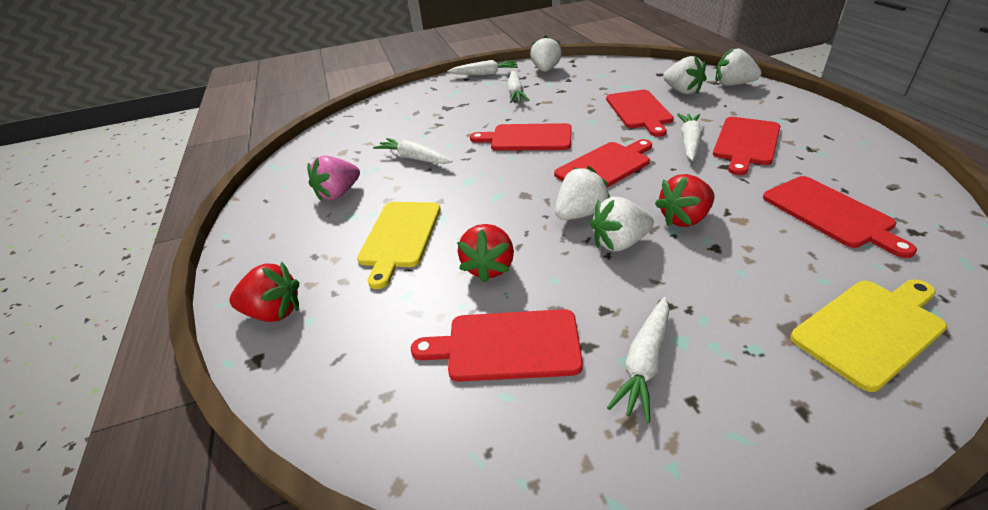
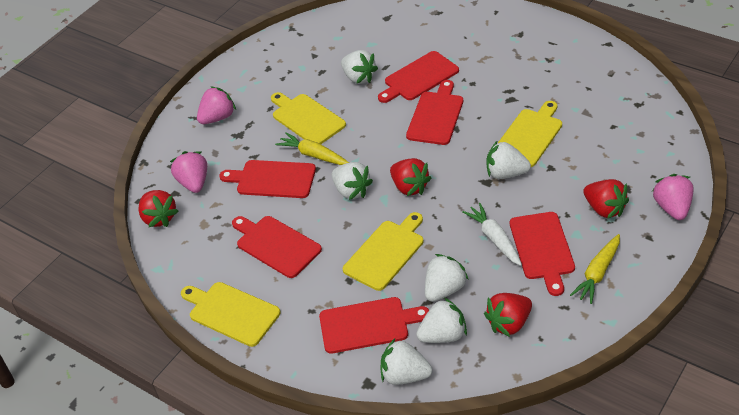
pink strawberry: [307,155,360,201] = 1 -> [170,151,207,193] [197,86,236,124] [652,174,694,220] = 3
red strawberry: [230,262,299,322] [457,224,514,283] [655,174,715,227] = 3 -> [138,190,178,227] [390,158,431,196] [484,293,532,337] [583,179,629,219] = 4
white carrot: [373,138,453,164] [447,60,518,75] [507,71,529,103] [607,297,669,423] [677,113,702,161] = 5 -> [462,203,522,266] = 1
white strawberry: [530,35,562,72] [555,166,610,220] [590,197,654,252] [663,56,706,94] [715,47,761,86] = 5 -> [332,162,373,200] [341,50,378,84] [381,339,432,385] [416,297,467,343] [425,254,469,302] [486,140,531,179] = 6
yellow carrot: none = 0 -> [275,132,349,165] [570,234,620,304] = 2
yellow cutting board: [357,202,441,289] [790,279,947,392] = 2 -> [181,282,281,347] [271,92,346,144] [343,212,423,291] [497,101,562,167] = 4

